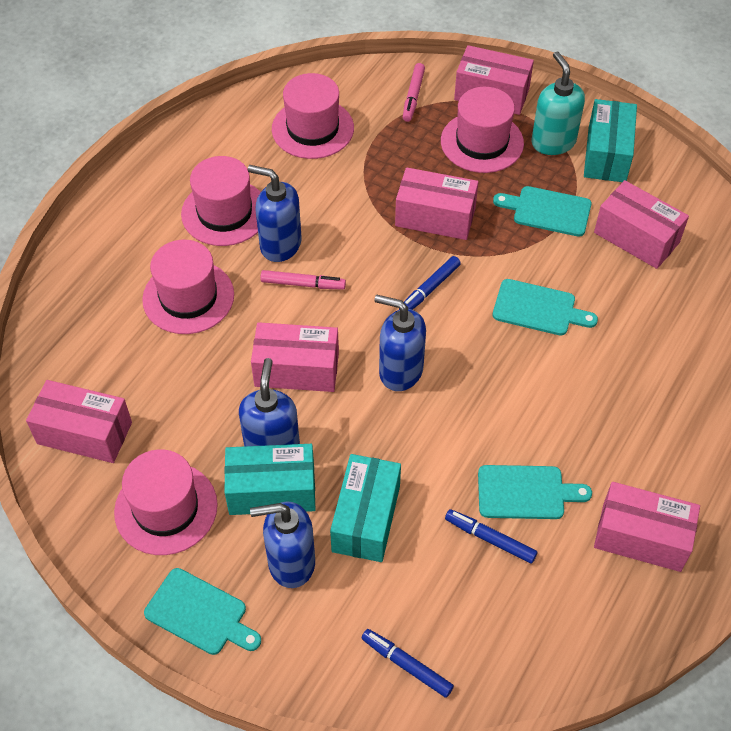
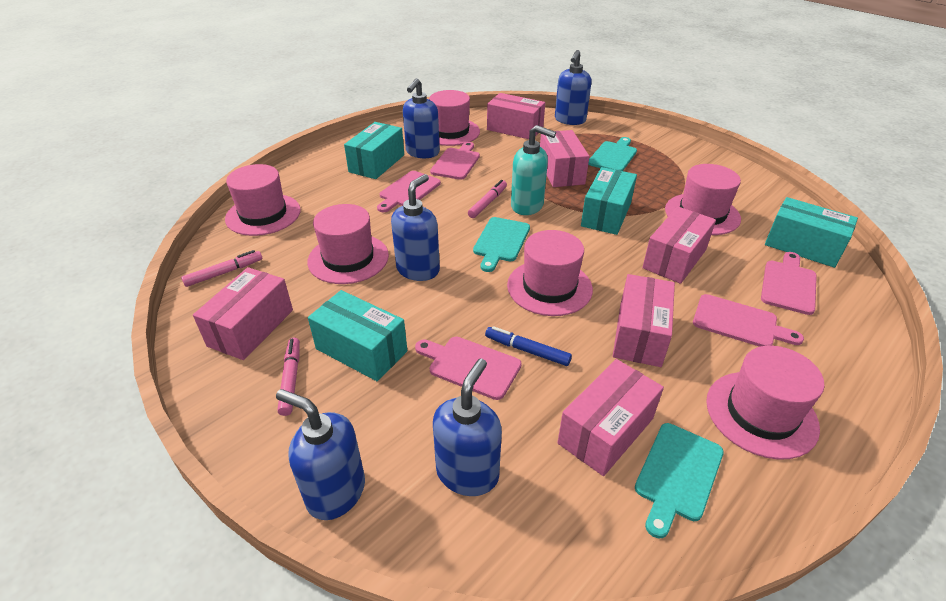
blue marker: [362,629,454,698] [399,256,461,310] [445,509,537,564] = 3 -> [485,326,572,366] = 1
blue soap dispenser: [239,358,300,446] [248,165,302,262] [250,502,315,588] [374,294,426,391] = 4 -> [276,389,365,520] [391,174,440,281] [403,78,440,158] [433,359,502,496] [555,50,592,125] = 5
pink cutting board: none = 0 -> [377,171,441,212] [415,337,522,400] [430,142,480,180] [693,294,804,347] [761,252,817,315] = 5
pink hat: [114,449,218,555] [142,240,234,334] [181,156,261,246] [272,73,354,159] [441,87,524,173] = 5 -> [225,164,301,236] [307,204,389,284] [429,90,480,146] [507,230,593,316] [665,164,741,235] [706,345,825,460] = 6
pink marker: [260,270,346,290] [403,63,425,122] = 2 -> [181,250,262,287] [277,338,300,416] [468,180,507,218] = 3
turquoise box: [224,444,315,515] [330,454,401,562] [584,99,637,182] = 3 -> [308,290,407,381] [344,122,404,179] [581,167,637,235] [765,197,858,268] = 4
turquoise cutting board: [144,568,261,655] [478,465,592,519] [493,186,592,237] [493,279,598,336] = 4 -> [473,217,530,272] [588,137,637,171] [635,423,724,538] = 3

